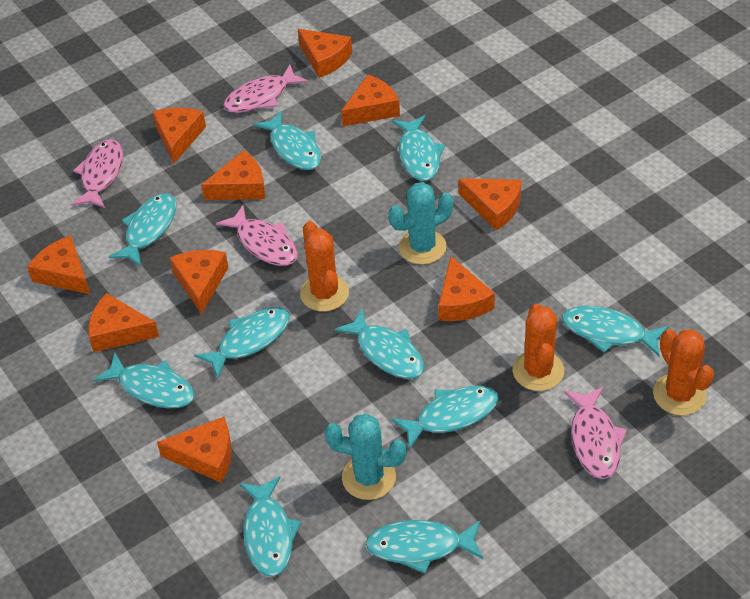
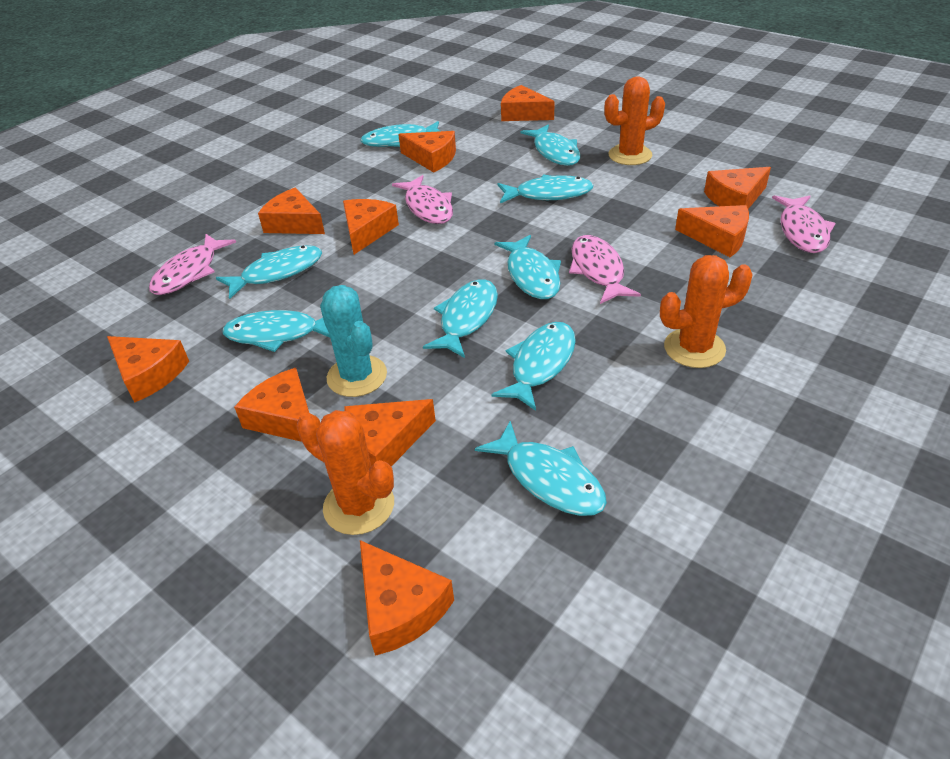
turquoise cactus: [325,414,407,500] [388,182,453,265] = 2 -> [320,285,387,397] = 1
turquoise fish: [93,353,195,408] [109,193,176,267] [194,307,290,378] [239,476,301,577] [253,110,321,170] [334,309,424,379] [366,520,483,574] [392,115,445,181] [392,386,499,450] [562,306,669,356] = 10 -> [216,245,322,299] [222,310,330,352] [360,121,440,147] [423,279,498,358] [475,421,607,516] [491,322,576,411] [494,235,561,299] [498,174,593,203] [521,124,580,166] = 9

